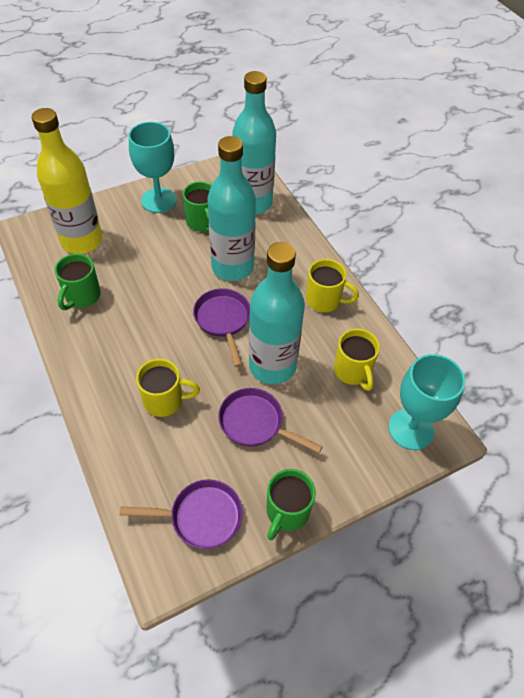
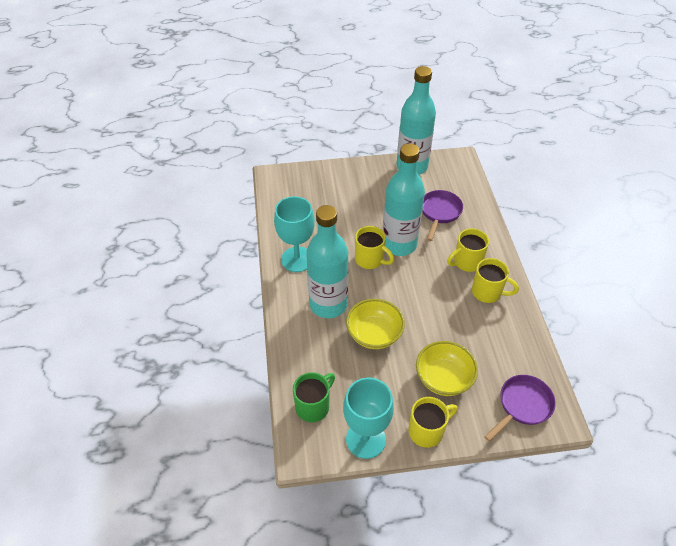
green mug: [55,254,101,310] [183,182,212,232] [267,469,316,540] = 3 -> [293,372,335,422] = 1
purple pan: [120,479,243,549] [193,288,250,367] [218,388,323,453] = 3 -> [422,190,463,241] [484,375,556,442] = 2
yellow bottle: [32,108,102,254] = 1 -> none = 0
yellow bowl: none = 0 -> [346,299,405,349] [416,341,478,396] = 2
yellow mug: [136,359,200,417] [306,259,359,312] [334,329,380,391] = 3 -> [355,226,394,269] [409,397,457,448] [447,228,489,272] [472,258,519,303] = 4

